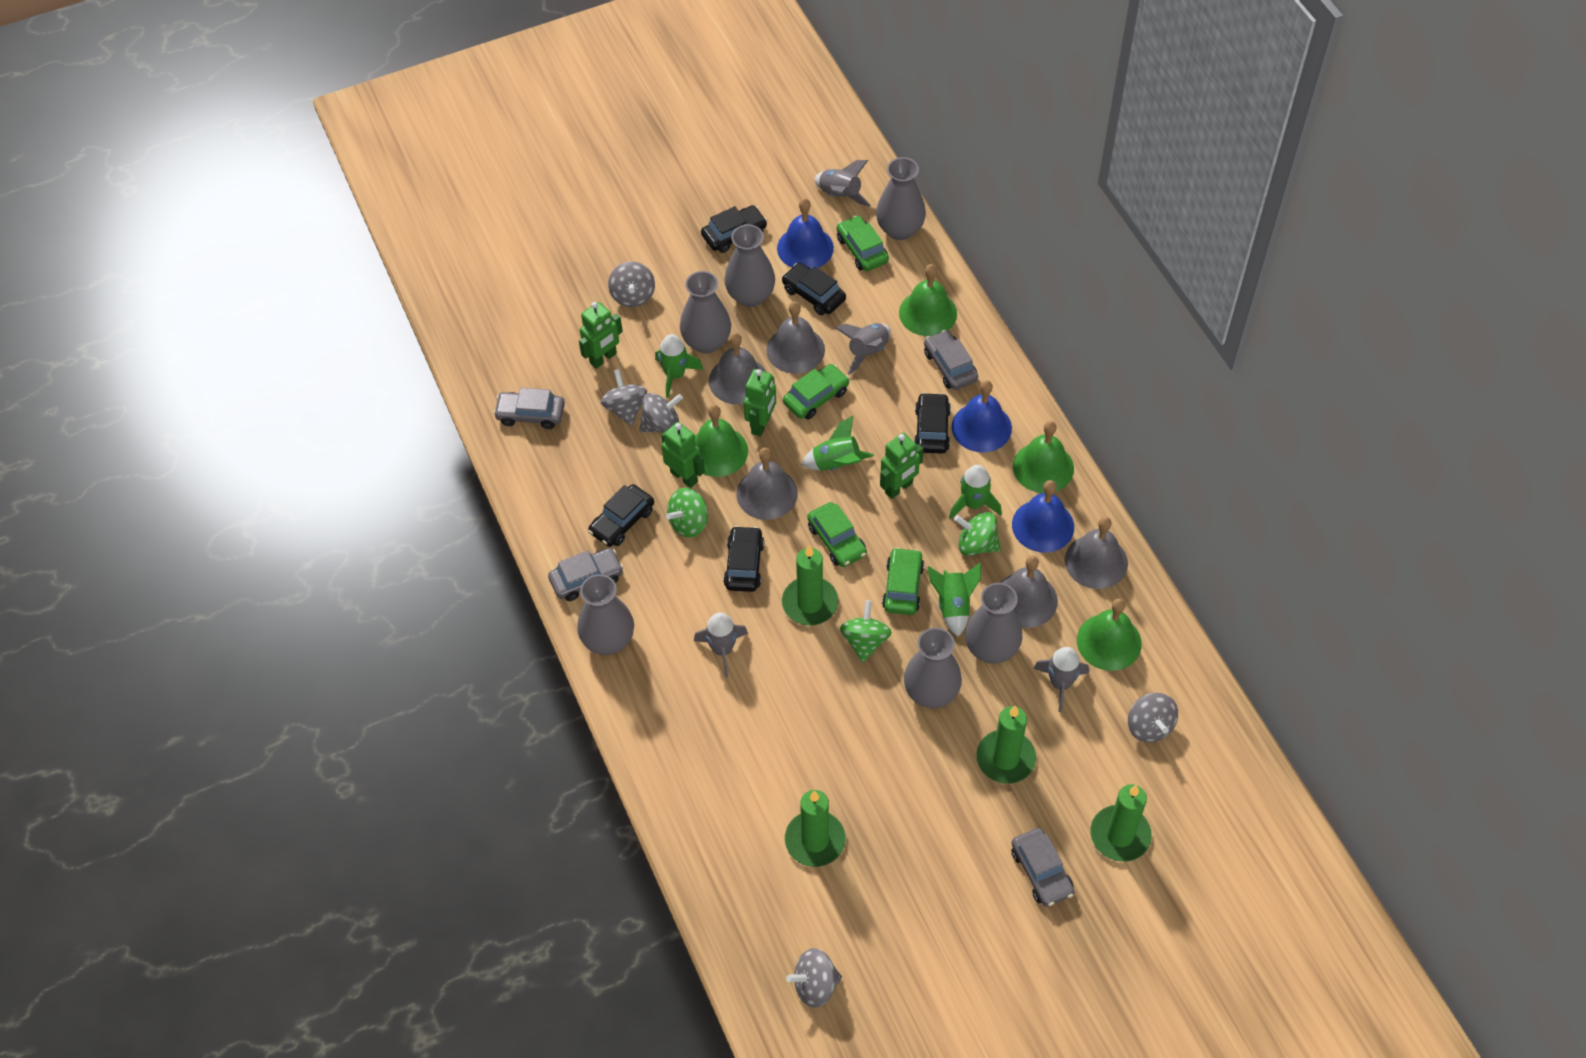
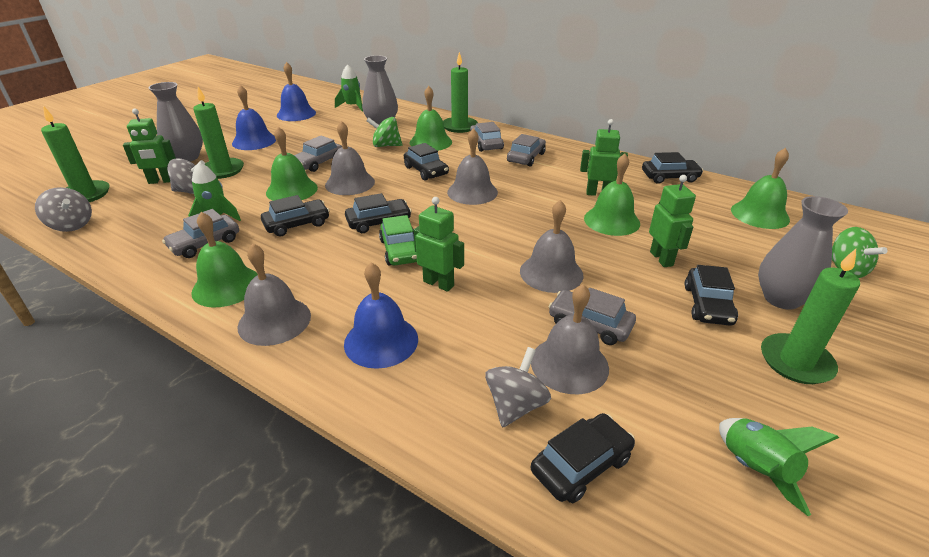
black car: [588,484,654,547] [701,205,767,253] [723,526,764,592] [782,263,846,315] [914,392,951,454] = 5 -> [261,195,329,237] [345,193,412,233] [404,143,449,181] [531,413,635,504] [642,152,703,184] [685,265,738,326] = 6
green bell: [695,405,748,477] [899,264,957,336] [1013,421,1074,493] [1077,599,1142,671] = 4 -> [191,212,258,307] [266,127,318,201] [410,86,452,151] [584,154,640,236] [731,148,790,229] = 5
green car: [783,364,849,420] [807,502,867,567] [837,215,889,271] [882,547,924,615] = 4 -> [379,215,417,265] = 1
green rocket: [655,334,703,398] [801,416,874,471] [928,563,981,637] [949,465,1002,519] = 4 -> [188,162,241,221] [335,64,363,112] [719,418,839,516] = 3
green spinning top: [666,488,708,538] [840,600,892,662] [954,512,1001,556] = 3 -> [366,117,403,147] [832,227,888,278] = 2
grey car: [493,388,565,429] [548,548,624,601] [924,330,978,390] [1011,828,1074,907] = 4 -> [162,209,239,258] [294,136,342,172] [470,122,504,152] [507,134,546,166] [548,288,636,345] = 5
grey rocket: [694,613,748,678] [814,160,871,207] [835,323,891,375] [1033,647,1089,712] = 4 -> none = 0
grey spinning top: [600,369,647,426] [608,261,655,307] [639,393,683,433] [786,948,842,1008] [1128,693,1178,742] = 5 -> [35,187,92,232] [167,158,205,194] [485,347,551,428] = 3
grey vase: [577,574,634,655] [680,271,731,353] [724,224,775,307] [876,157,926,240] [904,627,962,708] [965,583,1022,664] = 6 -> [148,82,203,162] [362,55,398,125] [758,196,848,310] = 3

